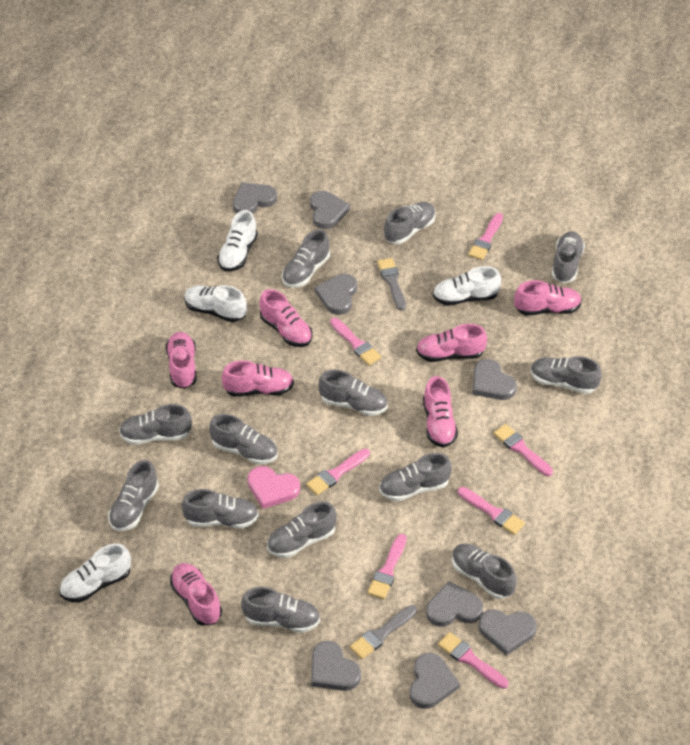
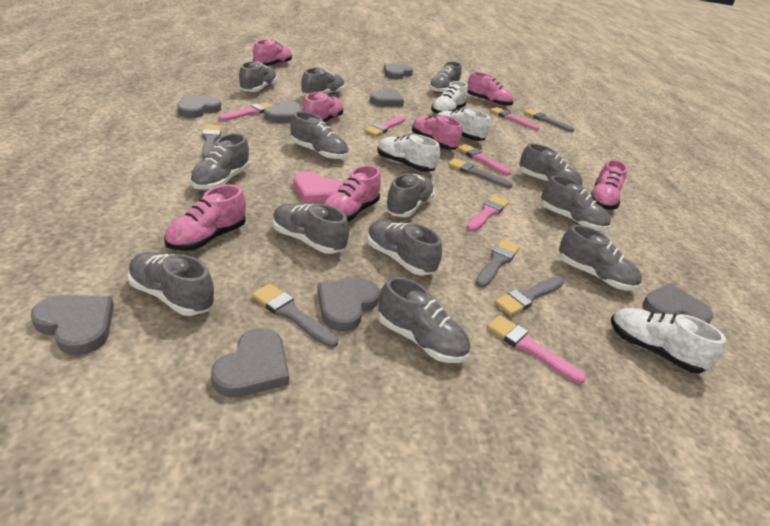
grey brush: [350,605,417,659] [377,258,406,311] = 2 -> [202,125,222,159] [252,284,338,348] [448,158,513,188] [475,239,520,287] [495,277,564,316] [524,109,574,132] = 6
pink brush: [306,449,370,495] [330,318,381,365] [368,534,406,599] [438,632,509,689] [458,487,525,535] [468,213,503,260] [493,424,553,476] = 7 -> [219,102,273,121] [364,116,405,136] [457,144,511,175] [466,195,509,231] [487,315,586,384] [490,107,539,130] = 6

